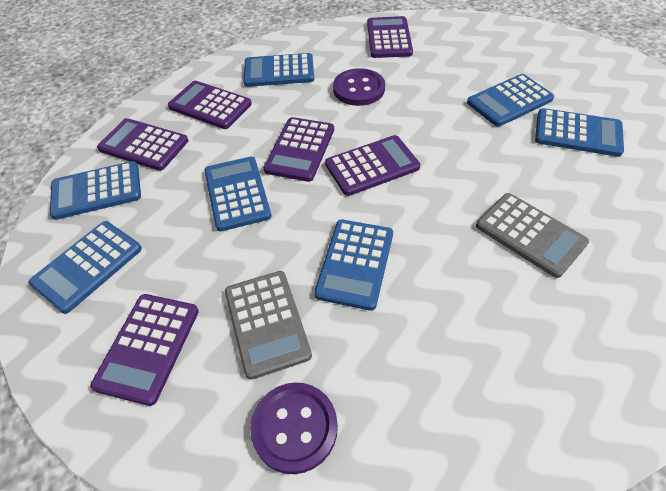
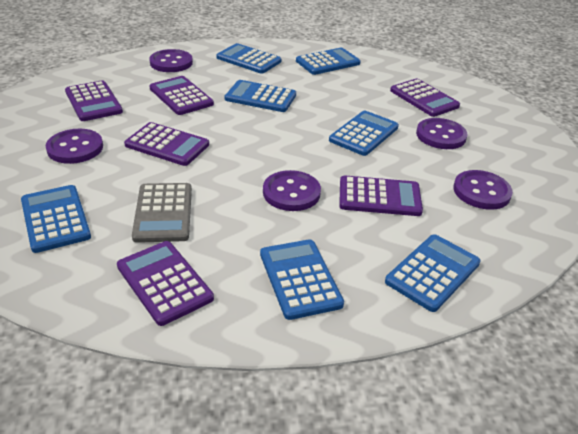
grey calculator: [225,271,312,380] [476,193,589,278] = 2 -> [132,183,192,243] = 1
purple button: [250,382,338,474] [333,68,385,106] = 2 -> [46,129,103,164] [149,49,193,72] [263,170,321,211] [416,118,468,149] [453,170,513,210] = 5

